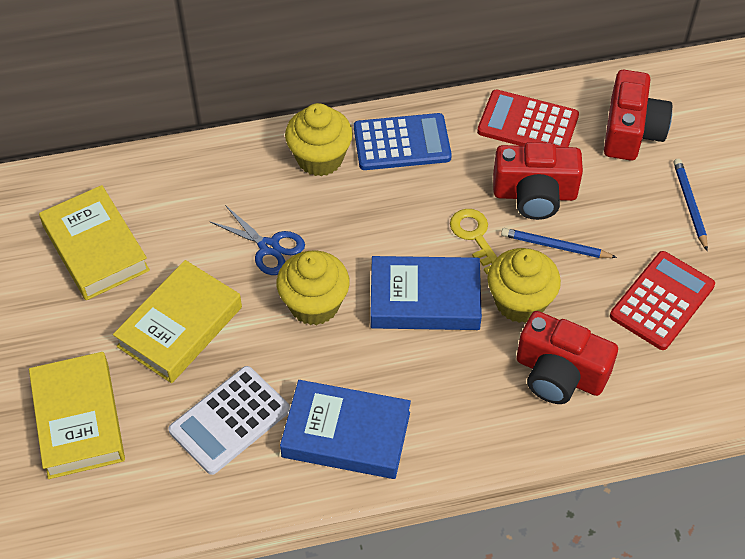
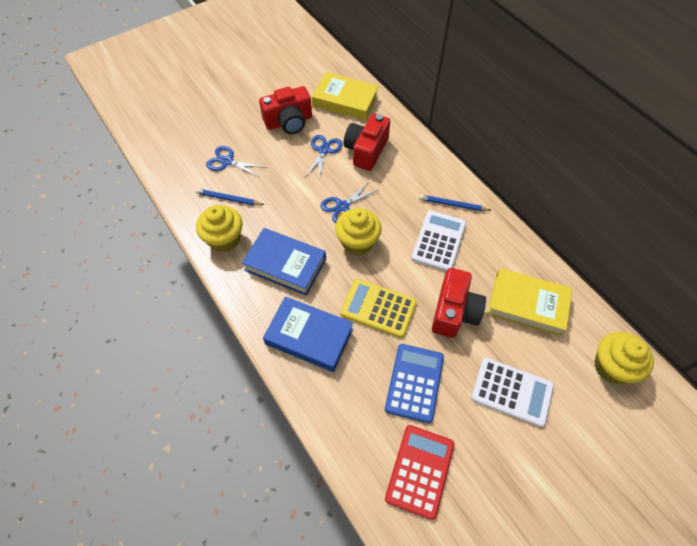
blue scissors: [209,205,305,275] = 1 -> [206,146,266,178] [305,135,342,180] [320,181,380,223] = 3
red calculator: [477,89,579,147] [610,251,715,350] = 2 -> [385,425,454,520] = 1
white calculator: [168,366,290,475] = 1 -> [411,210,466,271] [471,358,554,427] = 2
yellow book: [29,352,125,479] [39,185,150,300] [113,260,242,383] = 3 -> [312,72,379,120] [487,268,573,337] = 2
yellow calculator: none = 0 -> [340,279,417,338] = 1
yellow key: [450,209,497,274] = 1 -> none = 0

